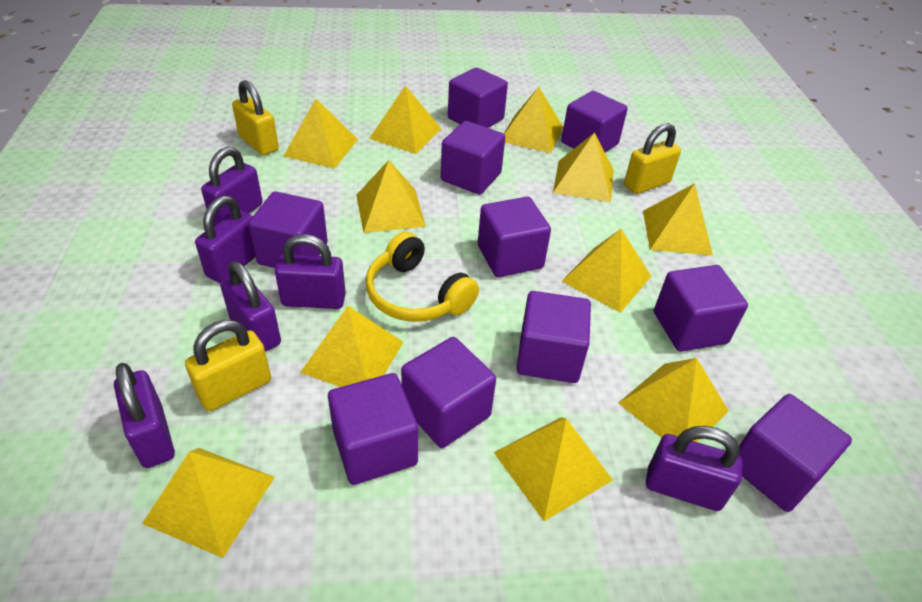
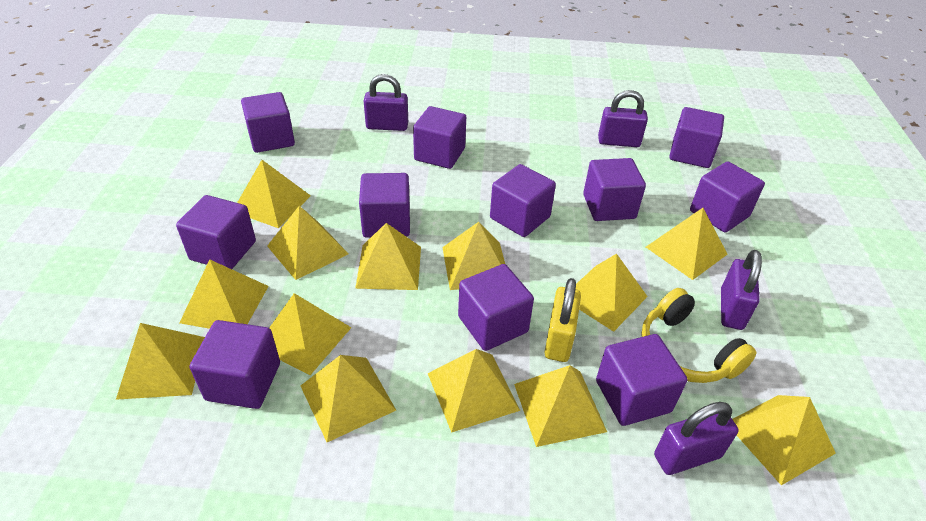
purple cube: [248,191,328,268] [328,373,418,485] [401,337,496,448] [441,121,505,195] [448,67,508,128] [478,197,551,277] [517,291,591,383] [561,91,628,153] [654,265,748,352] [739,394,852,512] = 10 -> [176,195,256,269] [190,320,280,409] [241,92,295,153] [359,173,410,237] [413,106,466,169] [458,264,534,351] [490,164,556,237] [583,158,646,221] [596,334,687,426] [669,107,724,168] [690,161,765,233] = 11
purple padlock: [114,363,175,468] [195,196,255,283] [201,147,263,225] [220,261,281,352] [275,234,346,309] [646,426,743,511] = 6 -> [364,74,408,131] [598,90,648,147] [654,402,739,475] [721,250,762,330] = 4
yellow padlock: [185,320,271,411] [232,80,279,155] [624,123,681,194] = 3 -> [544,278,581,362] = 1
yellow pyramid: [142,448,275,558] [283,99,358,169] [300,306,403,387] [356,160,426,233] [369,85,442,154] [494,417,613,521] [504,87,563,153] [553,132,614,202] [562,229,651,313] [619,358,729,442] [643,183,713,255] = 11 -> [116,323,205,400] [179,260,269,329] [237,160,311,228] [267,206,348,280] [269,293,352,375] [301,355,396,442] [355,223,421,290] [428,349,520,433] [442,222,505,290] [514,365,607,447] [576,254,648,332] [646,208,727,280] [732,395,836,486] = 13

